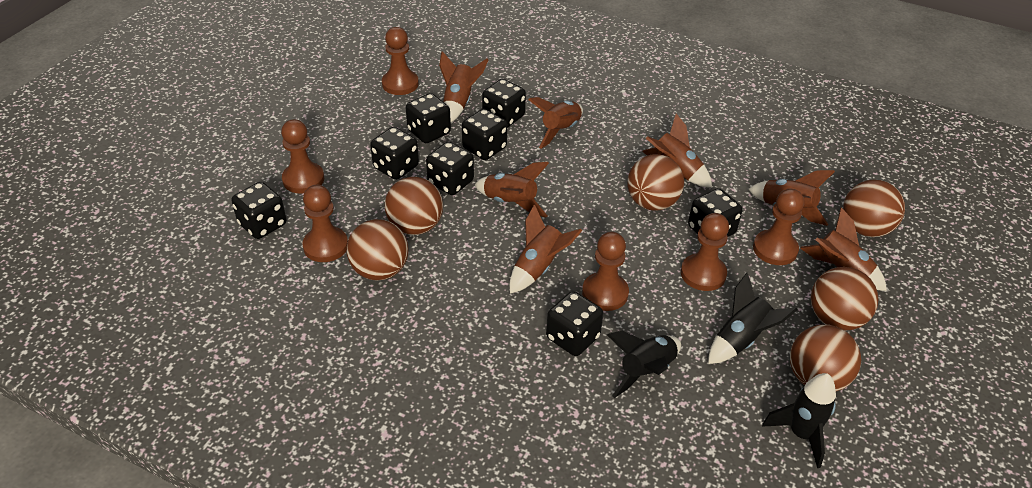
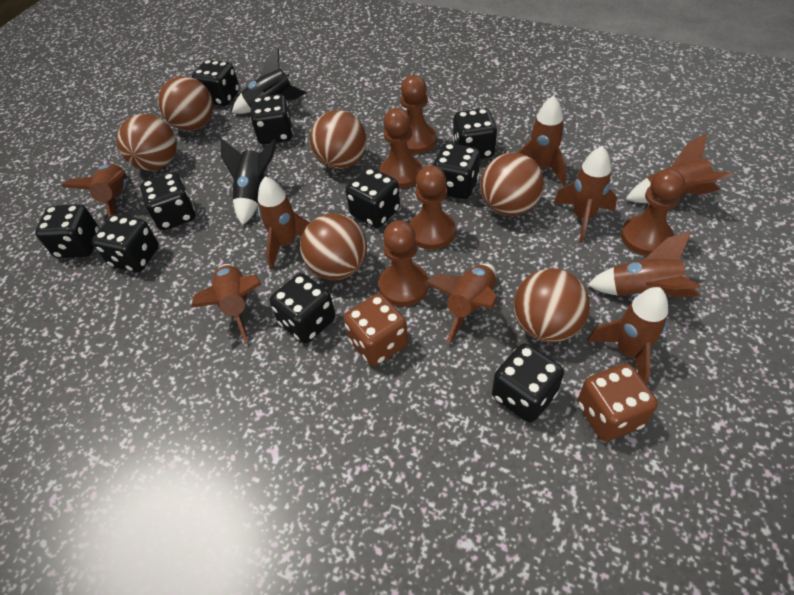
black dice: [231,182,286,239] [370,127,419,180] [406,93,451,143] [426,142,474,195] [462,109,507,160] [482,79,526,128] [546,291,603,356] [688,188,743,237] = 8 -> [35,204,100,258] [92,214,159,272] [140,172,195,230] [192,59,240,106] [250,94,293,144] [270,273,336,343] [346,167,400,228] [433,143,480,199] [453,108,497,159] [492,343,564,423] = 10
black rocket: [607,331,681,398] [708,273,797,364] [762,373,836,468] = 3 -> [221,138,277,225] [232,49,307,114] = 2
brown dice: none = 0 -> [344,293,408,366] [577,363,658,441] = 2
brown pawn: [281,119,324,193] [302,185,348,262] [382,27,419,95] [582,232,629,311] [681,213,729,291] [753,189,804,265] = 6 -> [379,108,422,189] [379,220,429,306] [401,75,436,154] [410,165,456,250] [621,168,685,256] = 5
brown rocket: [439,51,489,122] [474,162,549,217] [510,204,582,294] [528,97,583,149] [642,114,712,188] [749,170,835,226] [800,207,887,291] = 7 -> [62,164,127,218] [191,264,262,343] [258,176,310,270] [425,263,498,344] [517,95,566,185] [554,146,617,243] [587,231,701,298] [587,287,668,384] [626,133,733,203] = 9

